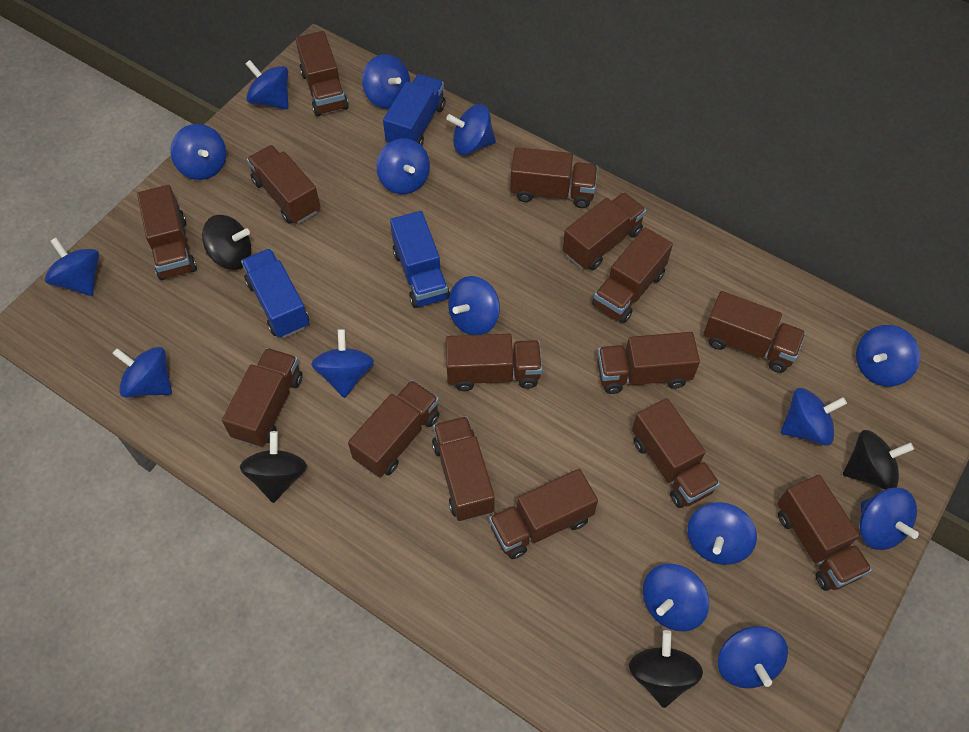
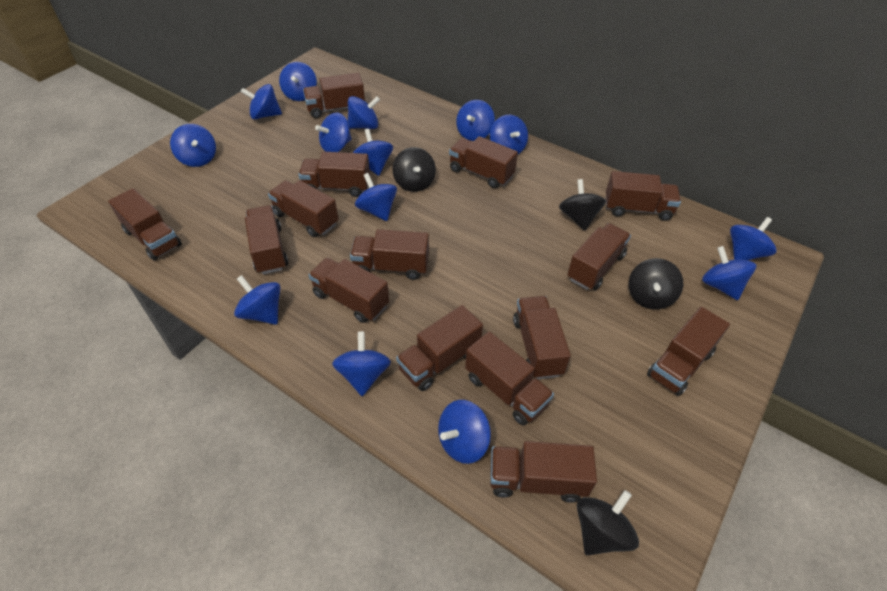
blue spinning top: [45,238,99,296] [112,347,172,398] [170,124,226,180] [246,60,288,109] [311,329,374,398] [362,54,410,109] [377,138,430,194] [446,104,496,155] [448,276,500,335] [643,564,709,631] [687,502,757,565] [718,626,788,689] [781,388,847,446] [856,325,920,387] [860,488,919,550] = 15 -> [170,124,216,167] [234,275,280,325] [241,84,282,119] [279,62,317,101] [315,112,352,152] [332,331,391,396] [348,96,380,129] [353,129,393,176] [355,173,397,221] [438,400,491,464] [456,100,495,141] [490,115,528,154] [702,246,756,300] [730,217,776,260] = 14
blue truck: [241,248,309,338] [383,74,445,146] [390,211,450,308] = 3 -> none = 0

